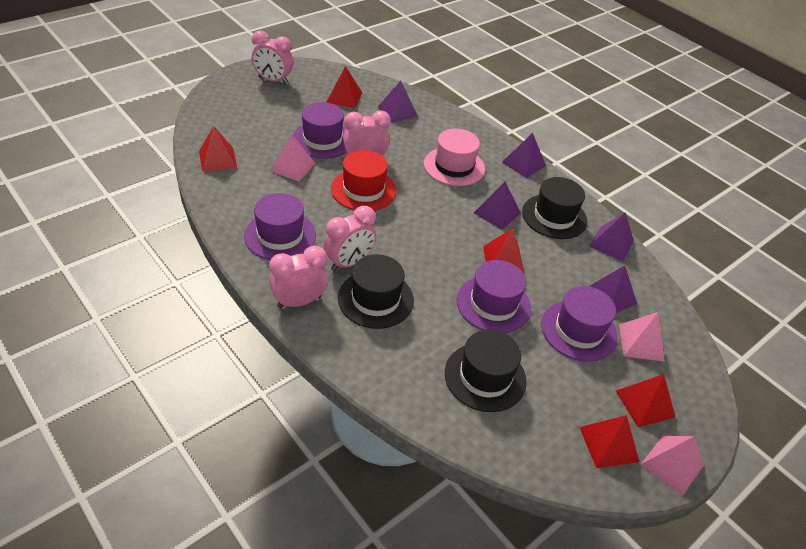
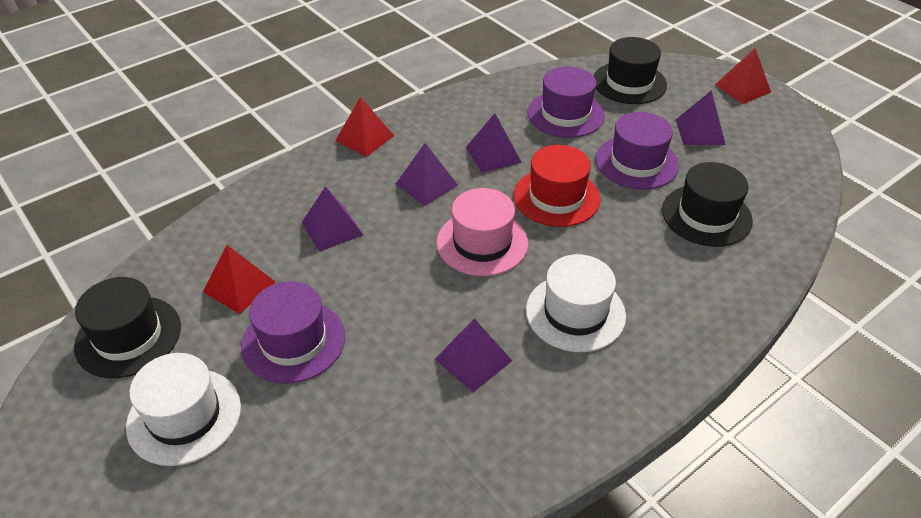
pink clock: [252,31,293,85] [269,246,328,308] [324,206,376,271] [343,110,391,155] = 4 -> none = 0
pink pyramid: [269,134,315,181] [619,312,665,362] [641,436,704,496] = 3 -> none = 0
purple hat: [244,193,316,260] [293,102,346,159] [457,260,531,333] [541,286,618,362] = 4 -> [241,281,345,384] [527,66,605,138] [596,112,679,189] = 3
red pyramid: [199,126,237,172] [326,66,362,108] [483,228,524,273] [579,415,639,468] [616,374,676,427] = 5 -> [203,245,275,314] [335,97,394,157] [715,48,771,104] = 3
white hat: none = 0 -> [126,353,241,466] [526,254,626,352] = 2

